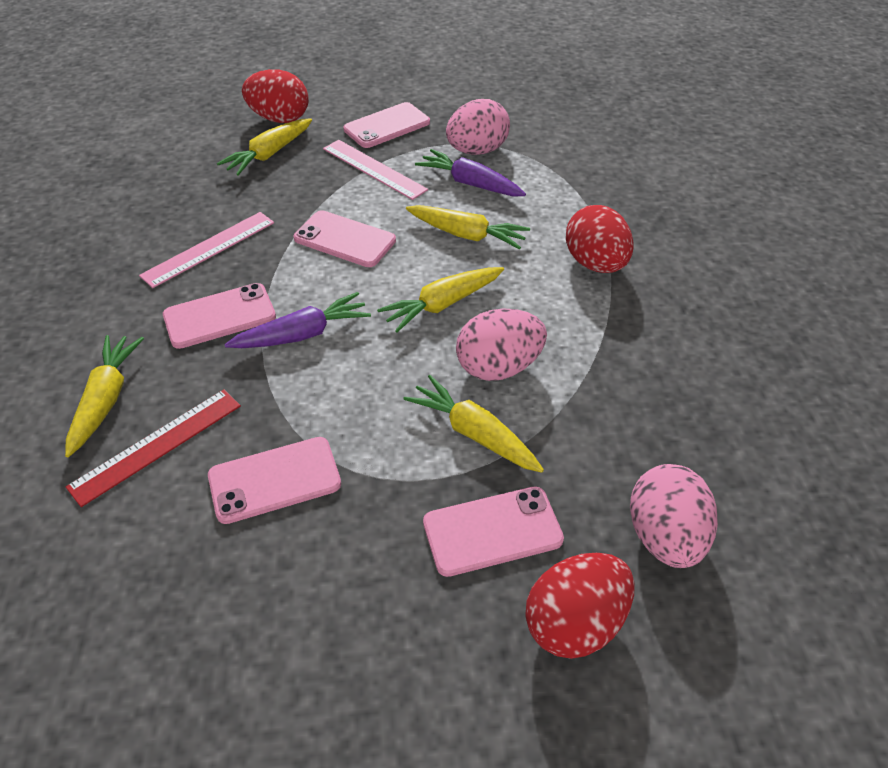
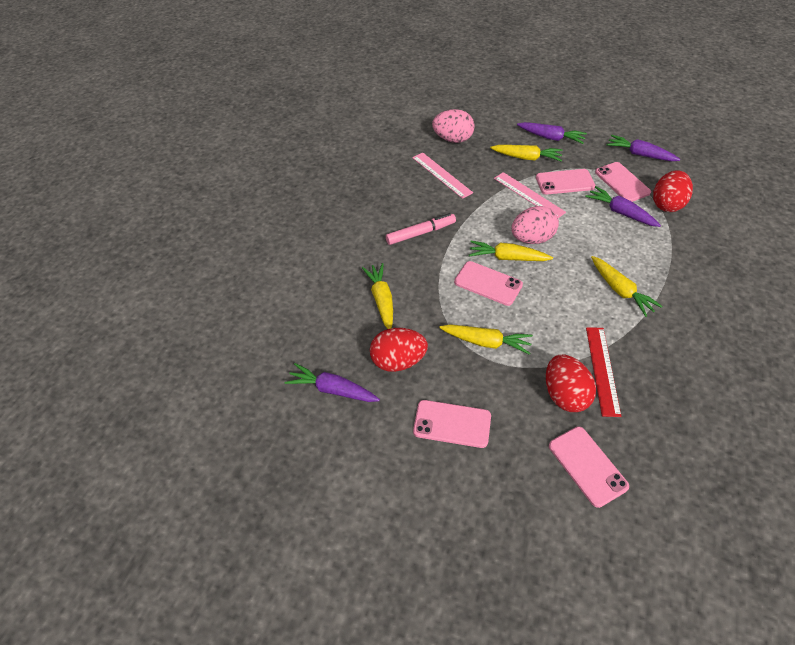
pink egg: [446,99,510,155] [456,309,547,381] [630,464,718,568] = 3 -> [432,109,474,143] [511,206,559,244] = 2
pink marker: none = 0 -> [386,213,456,245] = 1
purple carrot: [224,292,371,348] [415,149,526,197] = 2 -> [285,363,380,402] [517,122,587,144] [585,186,661,227] [606,135,681,161] = 4

